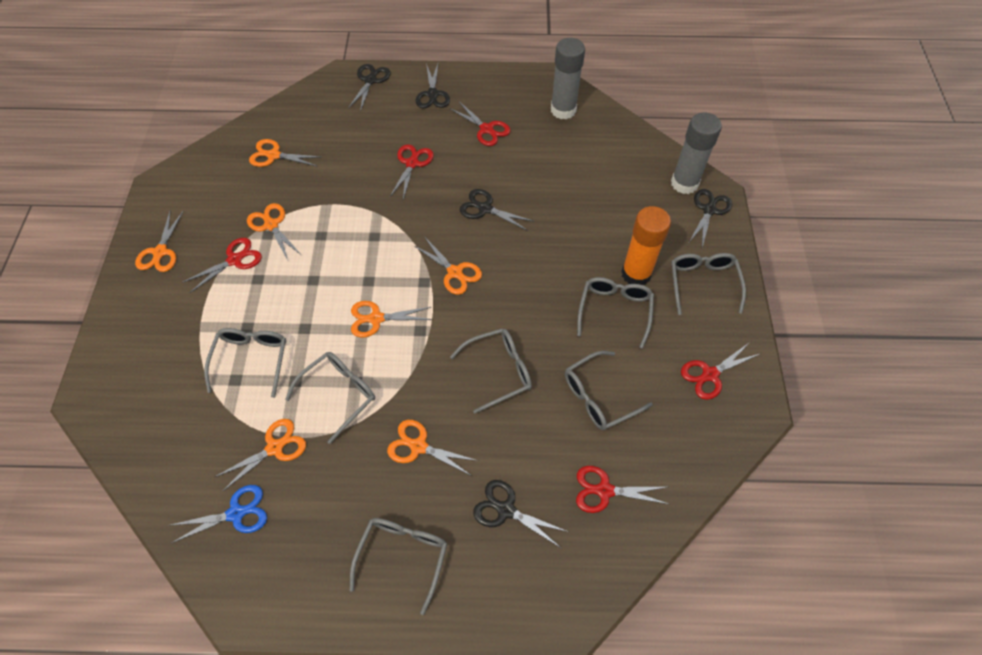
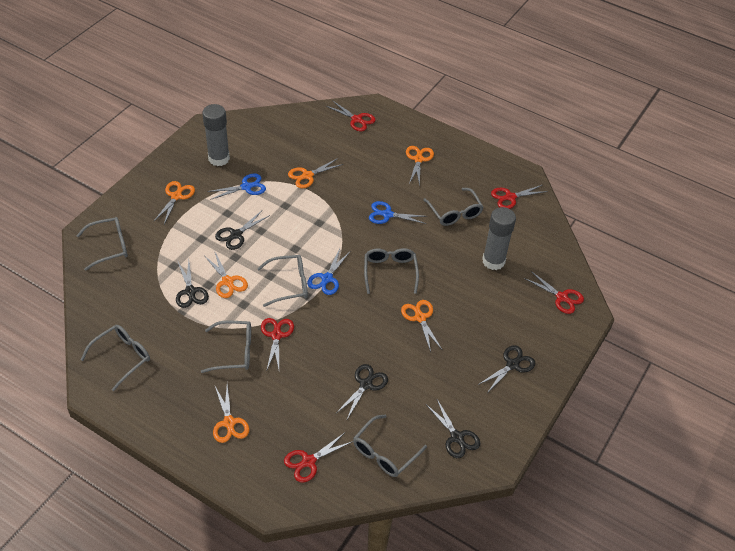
blue scissors: [171,485,267,543] = 1 -> [207,174,266,200] [307,249,350,295] [369,201,428,224] = 3
orange glue stick: [621,206,671,285] = 1 -> none = 0
orange scissors: [135,210,184,272] [215,419,306,491] [247,203,301,260] [249,139,320,167] [351,301,432,338] [387,420,479,476] [414,238,482,295] = 7 -> [154,181,195,224] [205,250,248,298] [213,385,249,443] [288,158,343,188] [401,300,442,352] [406,146,434,186] = 6

